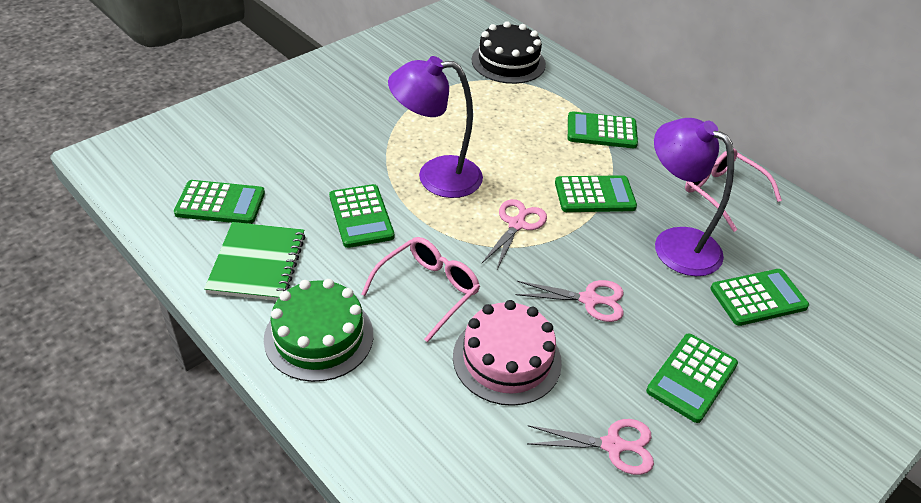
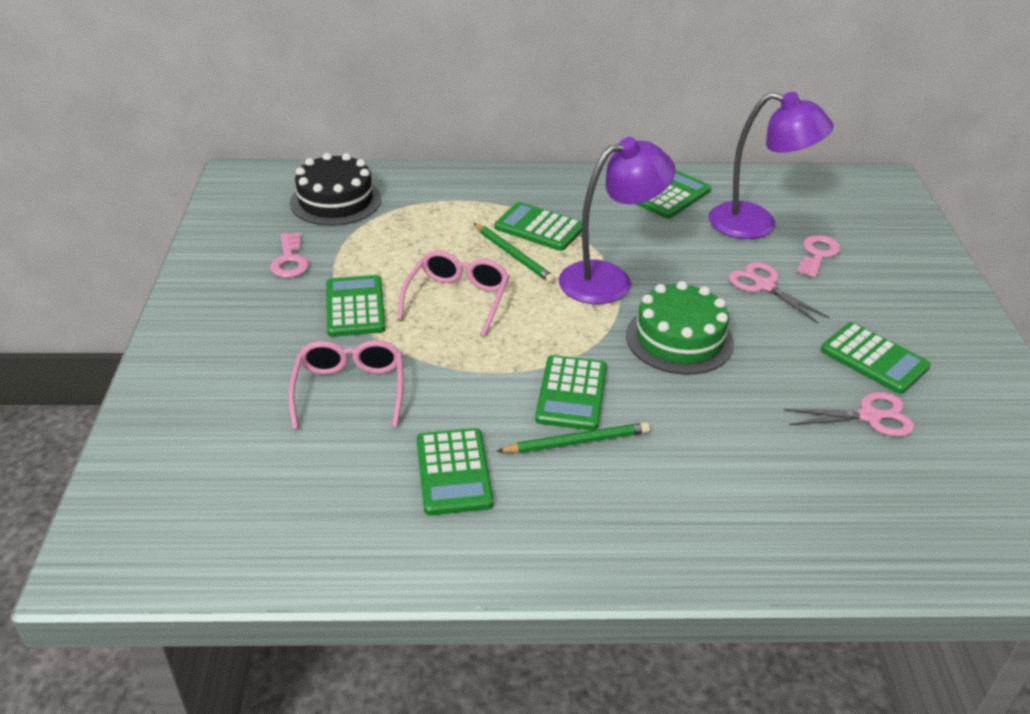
green notebook: [204,222,306,301] = 1 -> none = 0
green pencil: none = 0 -> [474,223,556,283] [496,422,650,453] = 2
pink cake: [453,300,562,406] = 1 -> none = 0
pink key: none = 0 -> [270,233,309,278] [797,235,841,278] = 2
pink scissors: [482,199,547,269] [516,280,624,322] [527,419,654,475] = 3 -> [729,262,829,323] [784,392,915,437] = 2

